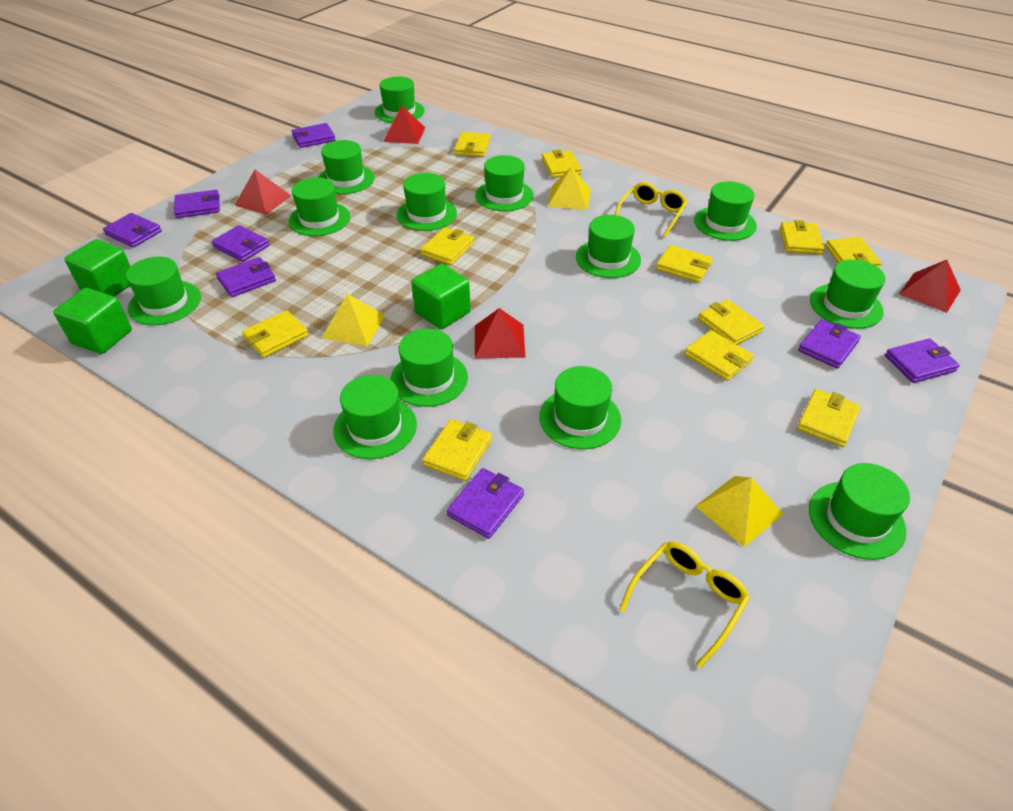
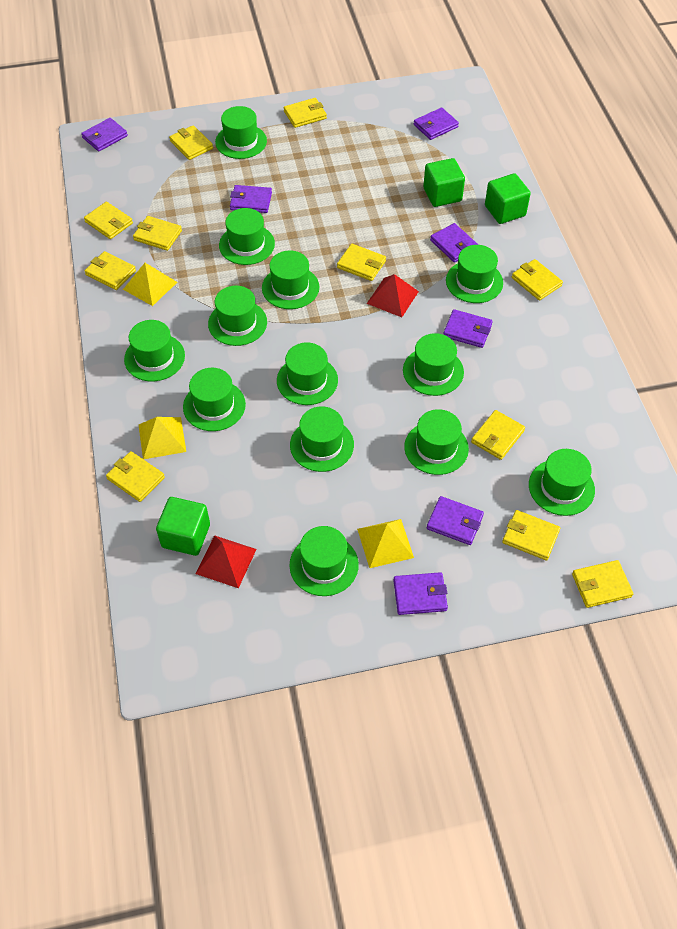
purple wallet: [103,213,162,248] [174,190,220,218] [211,225,270,262] [216,257,276,297] [292,123,336,148] [447,468,524,539] [798,319,861,369] [885,339,960,383] = 8 -> [81,118,128,151] [230,185,272,213] [393,572,448,615] [414,107,459,140] [427,496,484,545] [430,223,478,263] [443,309,493,348] = 7
red pyramid: [235,170,291,215] [383,105,425,144] [475,308,525,358] [899,260,961,313] = 4 -> [196,535,257,588] [367,274,419,317] = 2
yellow glasses: [615,182,688,238] [619,541,750,668] = 2 -> none = 0

